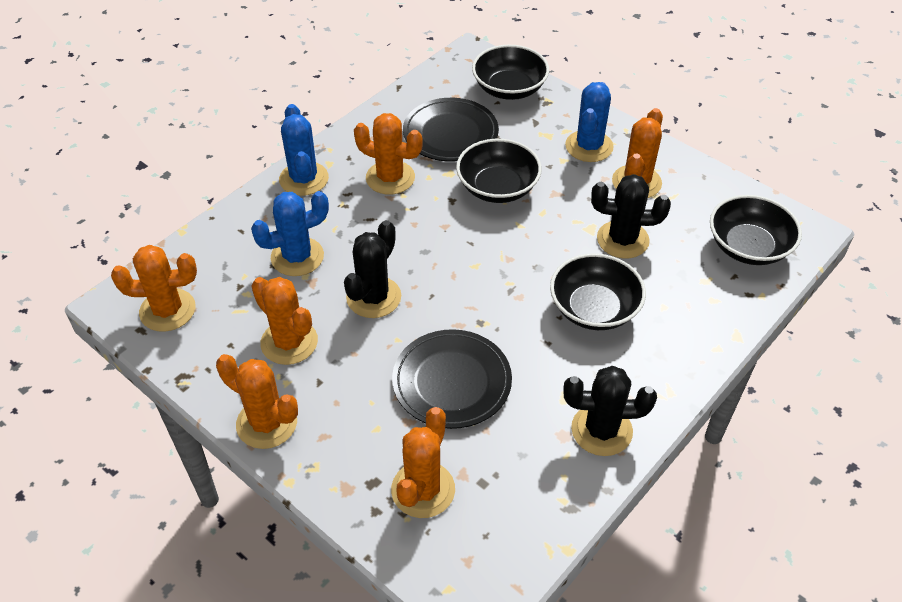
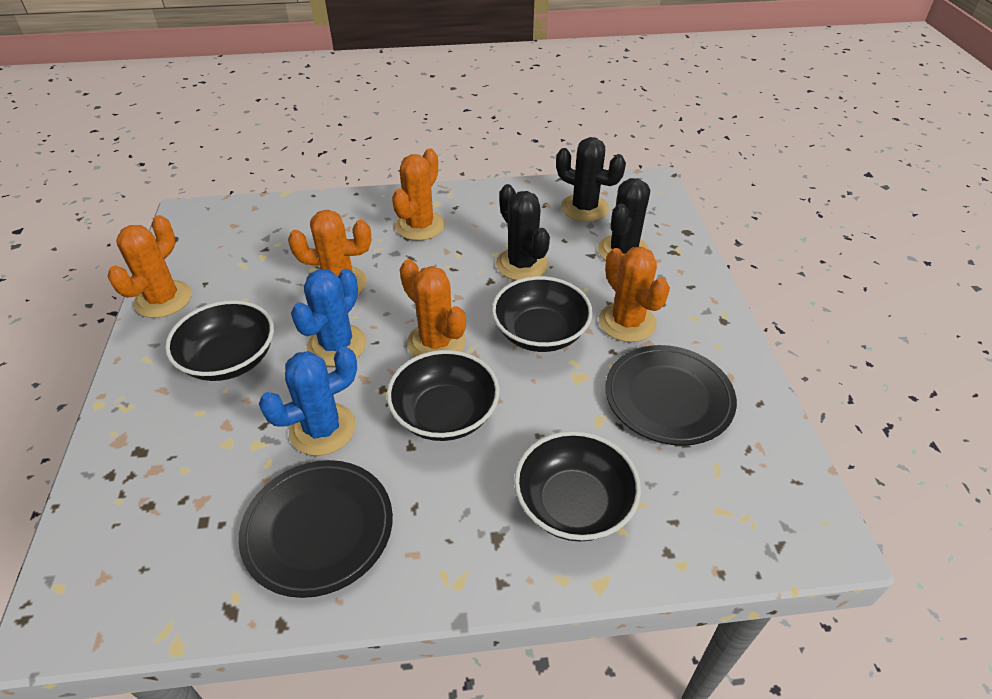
blue cactus: [251,191,329,276] [279,104,329,196] [565,82,614,162] = 3 -> [259,347,357,456] [291,269,367,366] = 2
orange cactus: [111,245,197,332] [216,354,298,449] [251,277,318,365] [354,113,423,195] [391,407,455,518] [612,108,663,198] = 6 -> [108,215,192,318] [288,210,371,295] [392,148,445,241] [400,259,466,357] [599,247,670,342] = 5

